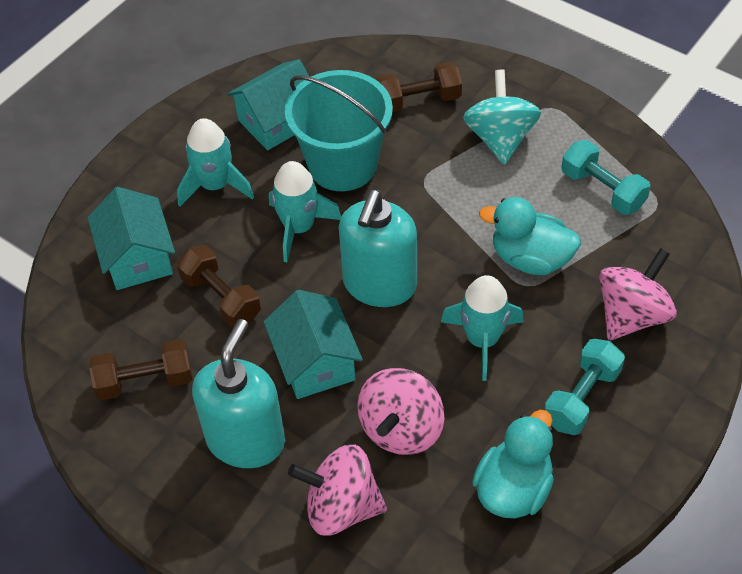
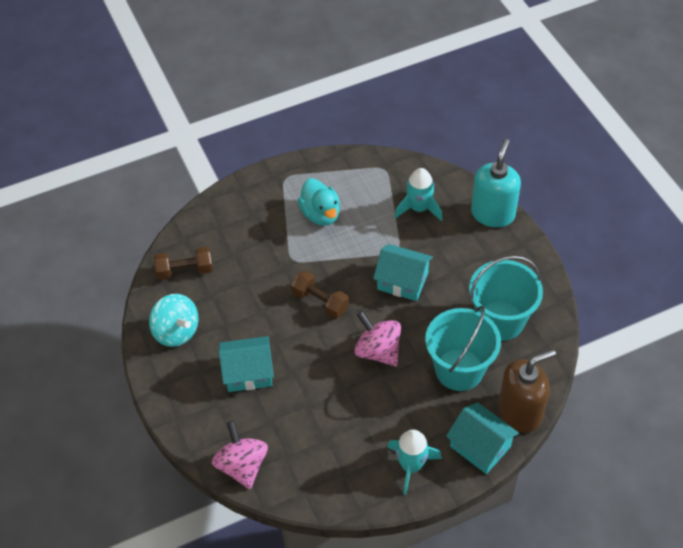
brown dumbbell: [89,339,193,400] [177,245,261,328] [376,62,462,112] = 3 -> [154,247,213,280] [291,271,349,319] = 2
brown soap dispenser: none = 0 -> [498,349,556,433] = 1
pink spinning top: [288,445,387,536] [357,368,445,455] [599,248,677,340] = 3 -> [212,421,268,489] [354,311,401,366] = 2
turquoise bucket: [285,70,393,191] = 1 -> [425,306,501,391] [469,256,543,341] = 2
turquoise duck: [472,410,554,518] [479,197,581,275] = 2 -> [298,178,340,226] = 1
turquoise dumbbell: [544,339,625,435] [561,140,651,215] = 2 -> none = 0
turquoise rocket: [177,118,254,207] [269,161,341,262] [441,275,523,381] = 3 -> [388,430,442,495] [395,168,443,221] = 2
turquoise soap dispenser: [192,319,285,468] [339,190,417,307] = 2 -> [471,139,521,227] = 1

